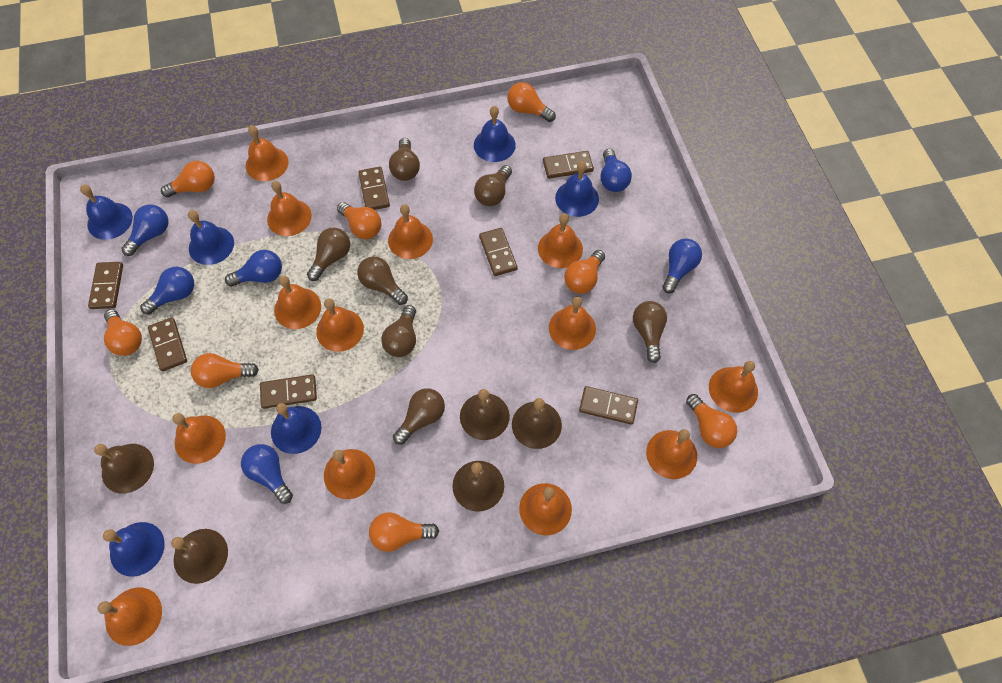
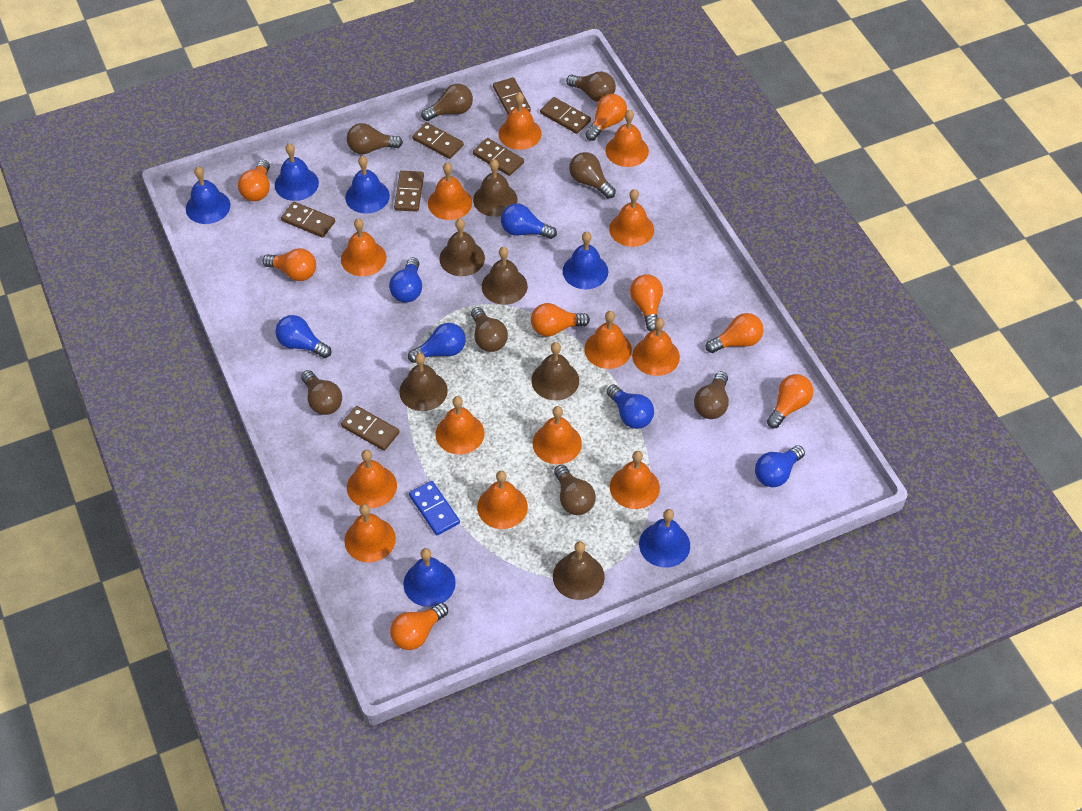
blue domino: none = 0 -> [409,481,460,535] = 1
brown bell: [94,444,154,494] [171,529,228,584] [452,461,504,512] [460,389,510,440] [512,398,562,449] = 5 -> [399,353,448,411] [439,219,485,276] [473,159,518,217] [482,247,528,305] [531,342,579,400] [553,541,605,600] = 6
brown light bulb: [307,228,350,281] [357,256,408,305] [381,305,416,357] [389,138,420,181] [393,388,445,444] [474,165,512,206] [633,301,667,363] = 7 -> [301,370,342,415] [347,123,403,154] [421,84,473,121] [471,307,508,352] [554,465,596,515] [566,71,616,102] [569,152,616,199] [694,371,729,419] = 8

